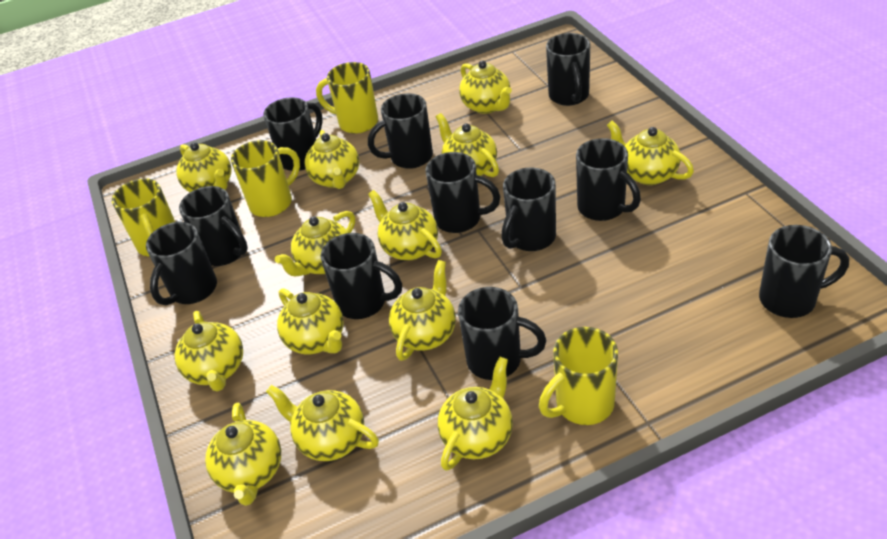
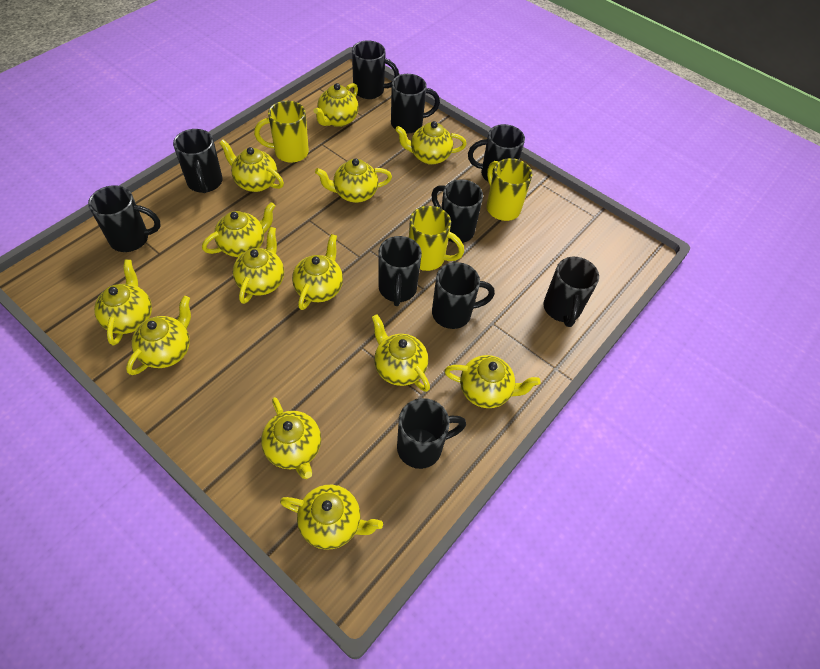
black mug: [146,222,217,306] [179,186,248,266] [263,97,323,171] [321,233,402,319] [368,93,433,169] [426,152,500,233] [458,287,546,380] [501,167,556,251] [546,33,590,106] [576,138,641,221] [759,225,849,318] = 11 -> [88,185,161,252] [173,129,223,193] [352,41,399,99] [378,236,422,306] [391,74,440,134] [397,398,466,469] [432,179,483,243] [432,262,495,329] [468,124,525,182] [543,257,599,327] = 10
yellow mug: [112,178,175,257] [231,140,300,217] [316,62,378,134] [539,327,618,425] = 4 -> [254,101,309,163] [409,206,464,271] [487,158,532,221] = 3

